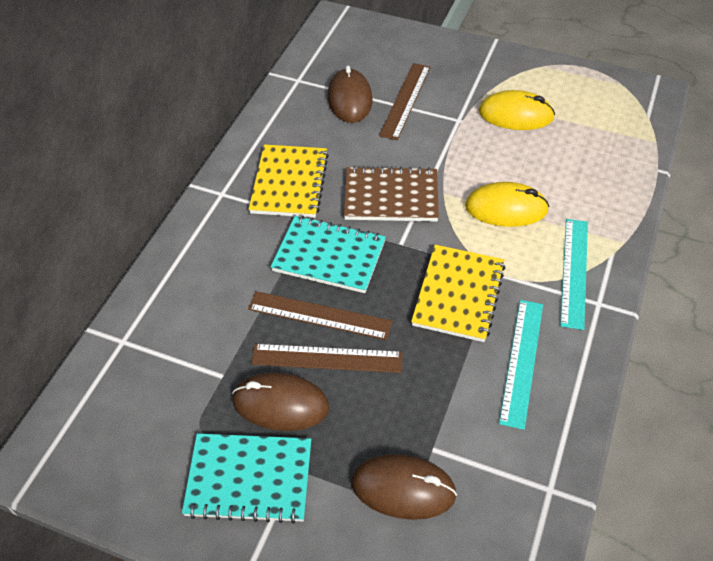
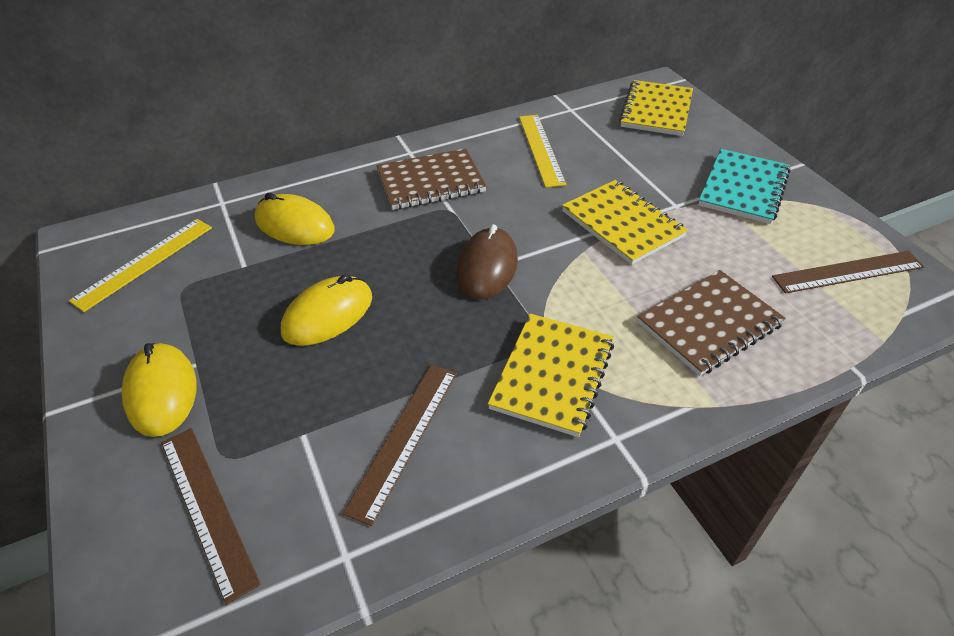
brown mouse: [232,372,329,431] [328,66,373,123] [351,454,457,520] = 3 -> [456,224,518,299] = 1
brown notebook: [344,166,439,222] = 1 -> [376,148,486,210] [637,270,786,376] = 2
turquoise notebook: [182,433,311,524] [271,216,386,293] = 2 -> [698,149,790,224] = 1
turquoise ruler: [499,300,543,430] [560,219,588,330] = 2 -> none = 0
yellow mouse: [465,182,549,227] [479,90,555,130] = 2 -> [122,343,197,437] [255,193,335,245] [281,274,372,346] = 3
yellow notebook: [249,144,329,218] [411,245,505,342] = 2 -> [488,314,614,437] [562,180,688,265] [619,80,693,136] = 3
yellow ruler: none = 0 -> [69,219,212,312] [519,115,566,188] = 2

